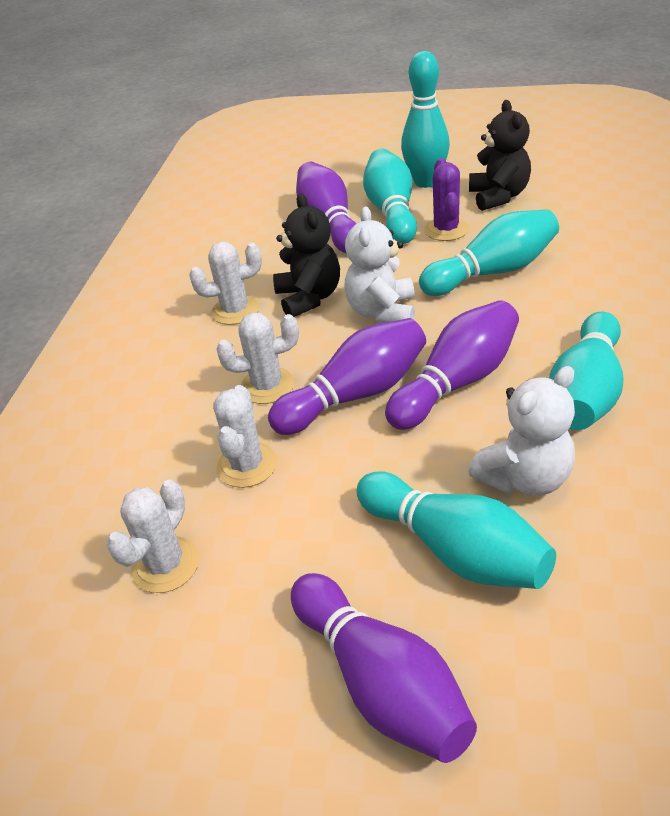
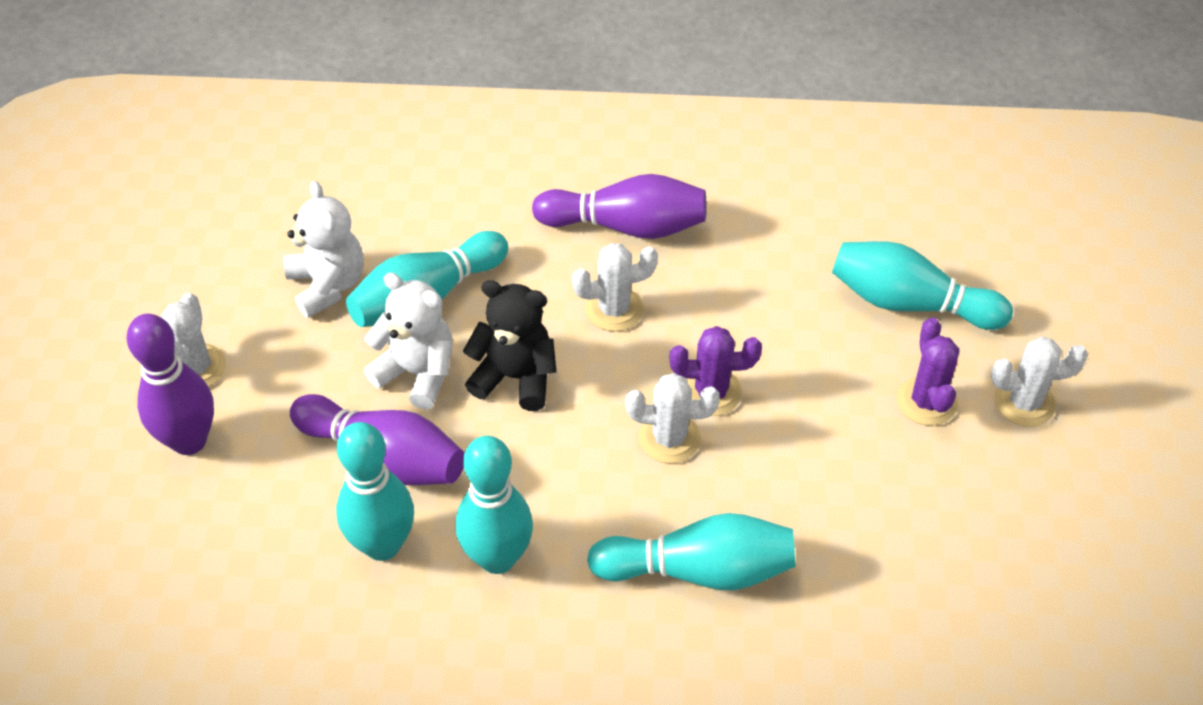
black teddy bear: [273,193,340,317] [469,100,531,211] = 2 -> [463,280,557,411] = 1
purple bowling pin: [268,318,426,435] [291,573,477,763] [296,162,357,253] [385,300,519,430] = 4 -> [126,314,214,455] [290,394,464,485] [532,174,707,239] = 3
purple cactus: [424,158,469,241] = 1 -> [670,326,762,416] [896,318,959,426] = 2

